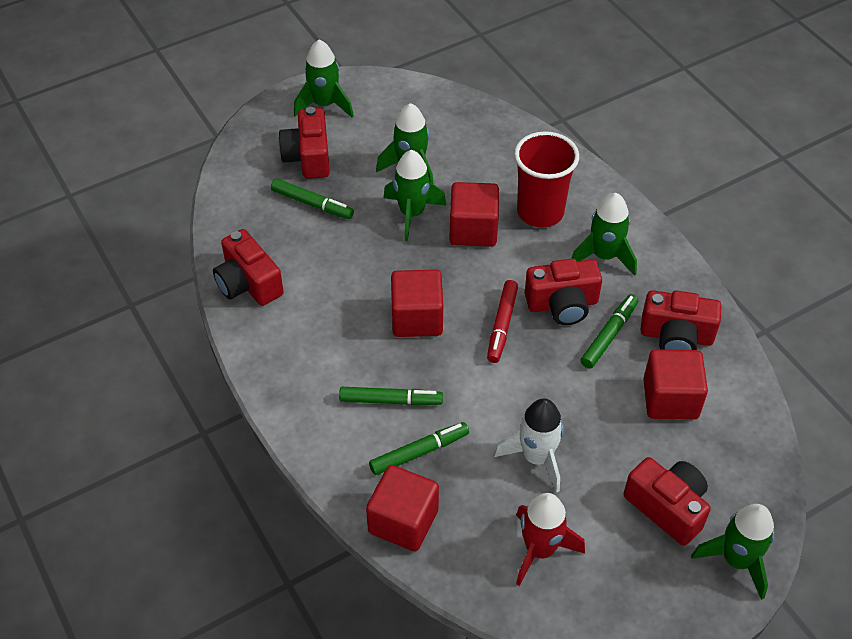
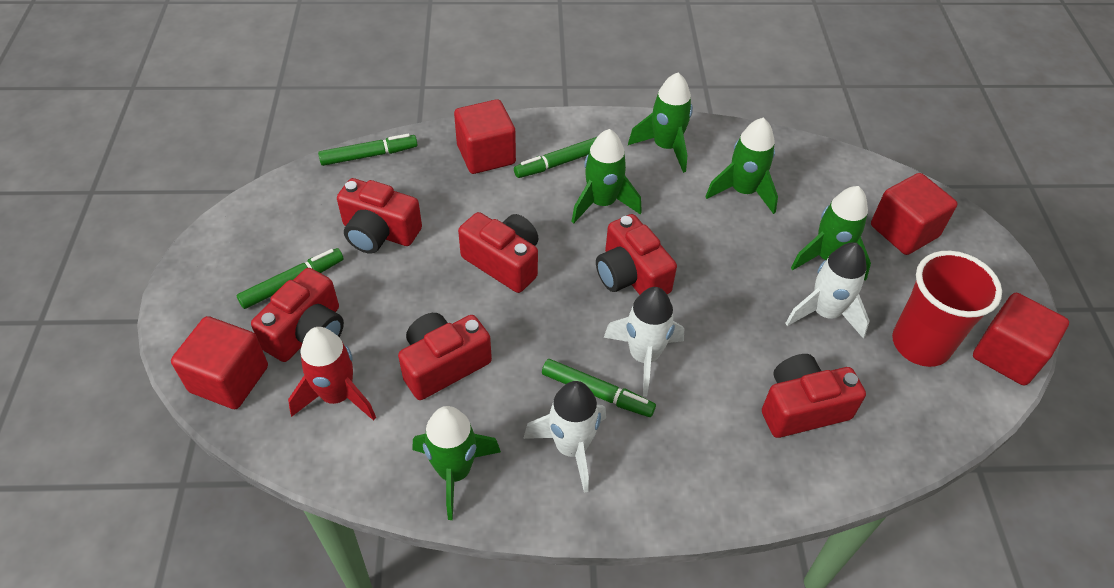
red camera: [213,229,284,306] [278,107,330,179] [525,259,602,325] [624,457,711,546] [640,290,722,350] = 5 -> [251,268,344,362] [337,178,422,254] [398,313,492,400] [458,212,539,293] [596,214,677,295] [762,354,866,438] = 6
red marker: [487,280,518,363] = 1 -> none = 0
white rocket: [494,398,564,493] = 1 -> [523,381,606,493] [604,287,684,397] [785,243,869,339] = 3

